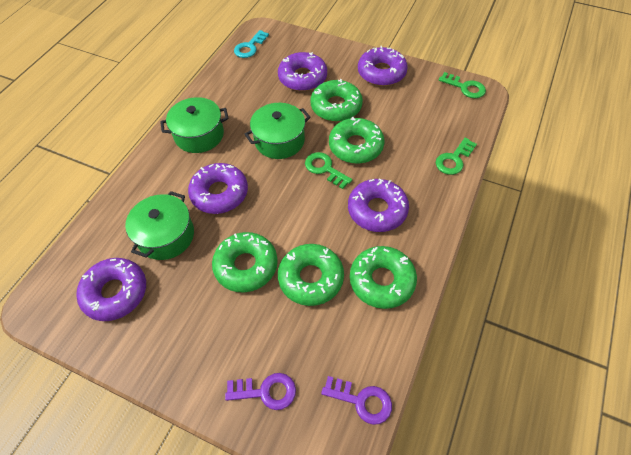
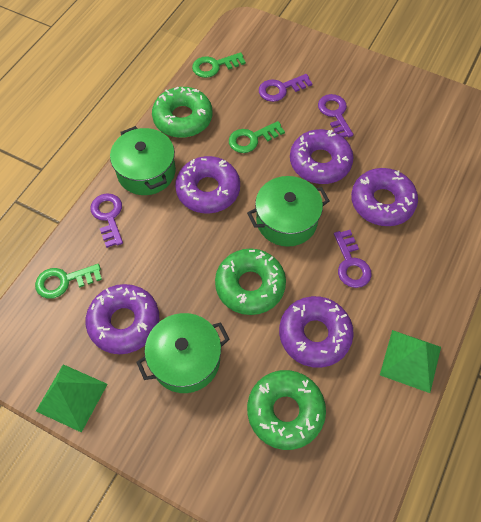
green donut: [212,232,278,292] [278,244,344,306] [310,79,363,122] [329,117,385,164] [350,246,417,309] = 5 -> [152,87,212,138] [215,248,286,315] [247,370,326,450] = 3
green pyramid: none = 0 -> [36,364,108,433] [380,330,441,393] = 2
purple key: [225,373,296,410] [321,376,392,425] = 2 -> [90,193,123,248] [259,74,313,102] [318,94,353,138] [334,230,372,288] = 4
turquoise key: [234,30,269,58] = 1 -> none = 0

